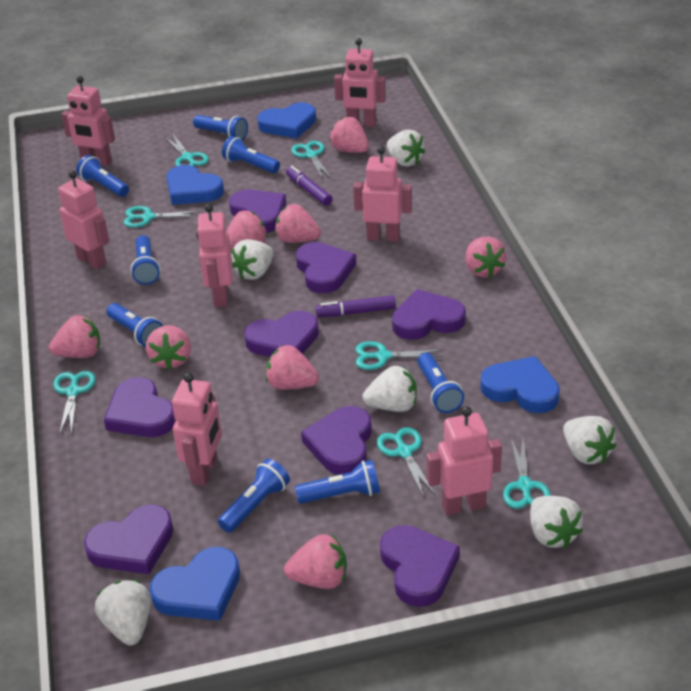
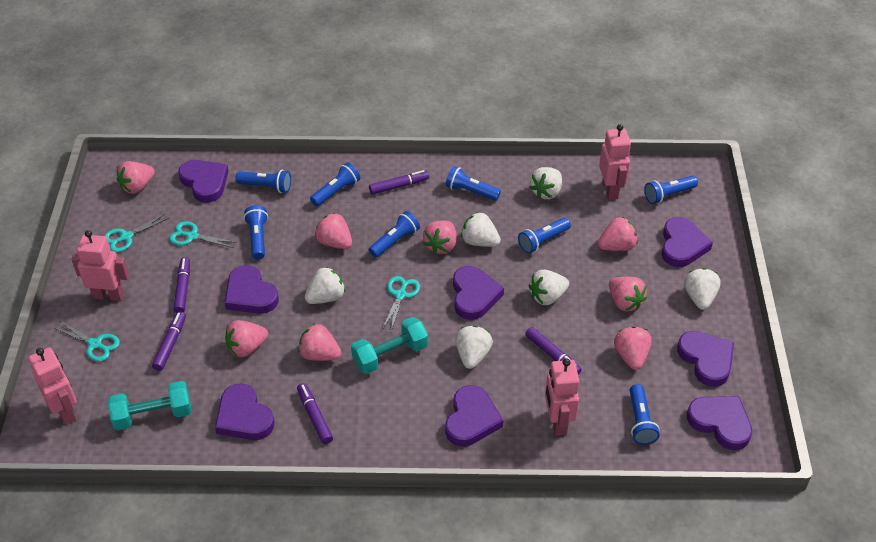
blue heart: [149,547,240,621] [166,165,224,205] [257,102,316,139] [480,356,560,413] = 4 -> none = 0
pink robot: [58,170,110,270] [61,76,115,166] [172,373,222,486] [197,204,232,307] [334,38,386,127] [353,146,412,242] [427,406,502,516] = 7 -> [28,347,77,425] [71,230,129,301] [545,358,579,435] [599,124,631,200] = 4
purple marker: [286,166,333,206] [315,295,396,317] = 2 -> [152,311,186,371] [173,257,190,313] [297,383,333,444] [369,170,429,195] [525,327,582,375] = 5
turquoise dumbbell: none = 0 -> [108,381,191,431] [351,317,428,374] = 2
turquoise scissors: [53,371,96,434] [124,206,200,228] [165,135,209,166] [291,141,331,178] [356,341,444,370] [377,427,436,497] [503,438,551,509] = 7 -> [53,321,120,362] [104,214,169,252] [169,221,237,248] [383,276,420,331] = 4

